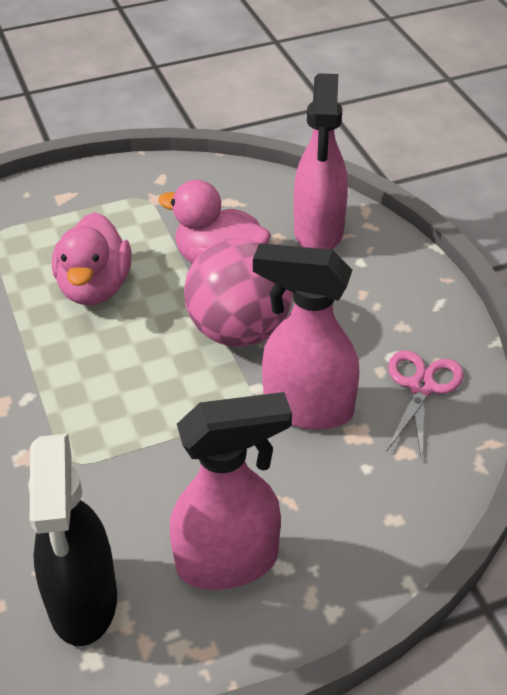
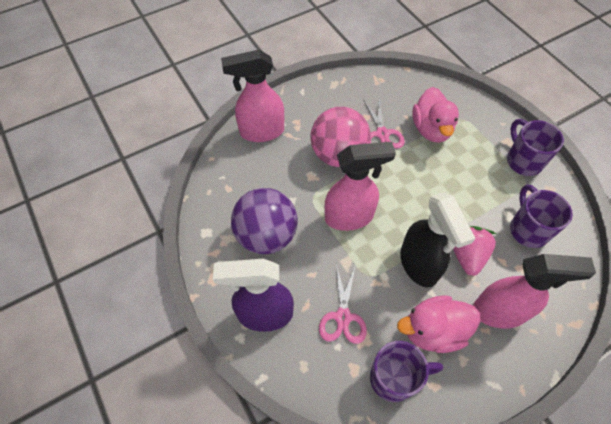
pink scissors: [386,350,464,461] = 1 -> [319,264,367,344] [364,98,404,149] = 2
pink strawberry: none = 0 -> [453,226,496,276] = 1
purple ball: none = 0 -> [231,188,298,254] = 1
purple mug: none = 0 -> [370,341,443,402] [507,119,564,176] [510,184,573,248] = 3
purple spray bottle: none = 0 -> [213,259,294,332] = 1

